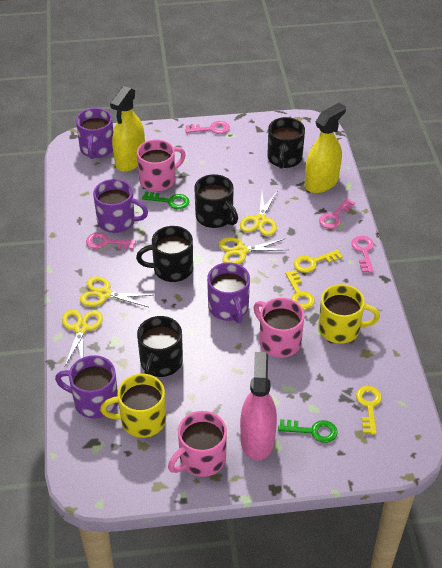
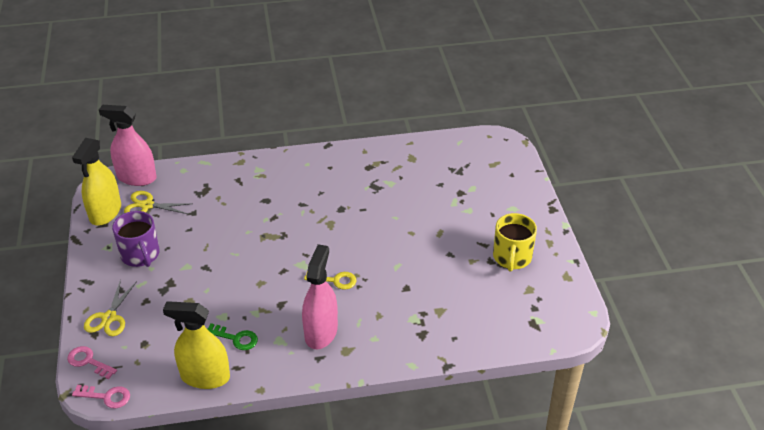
black mug: [136,226,193,282] [137,316,183,377] [194,174,238,228] [267,117,305,169] = 4 -> none = 0
green key: [142,191,189,209] [278,419,338,443] = 2 -> [207,323,258,350] = 1
pink key: [86,232,136,250] [186,121,230,134] [319,198,355,229] [351,236,374,273] = 4 -> [67,346,117,379] [72,385,130,409] = 2
pink mug: [137,139,186,191] [168,411,227,477] [254,298,304,358] = 3 -> none = 0
pink spray bottle: [240,352,277,461] = 1 -> [99,105,157,186] [302,244,338,349] = 2
purple mug: [55,355,118,419] [76,108,113,159] [93,179,148,233] [207,263,250,323] = 4 -> [112,211,160,267] = 1
yellow key: [285,270,315,310] [294,250,343,273] [356,386,382,435] = 3 -> [304,270,356,290] = 1
yellow mug: [100,374,166,438] [318,284,380,344] = 2 -> [493,213,537,272] = 1
yellow scissors: [62,310,103,367] [80,276,152,307] [219,237,288,264] [240,192,277,236] = 4 -> [84,279,137,336] [124,191,193,214] = 2

